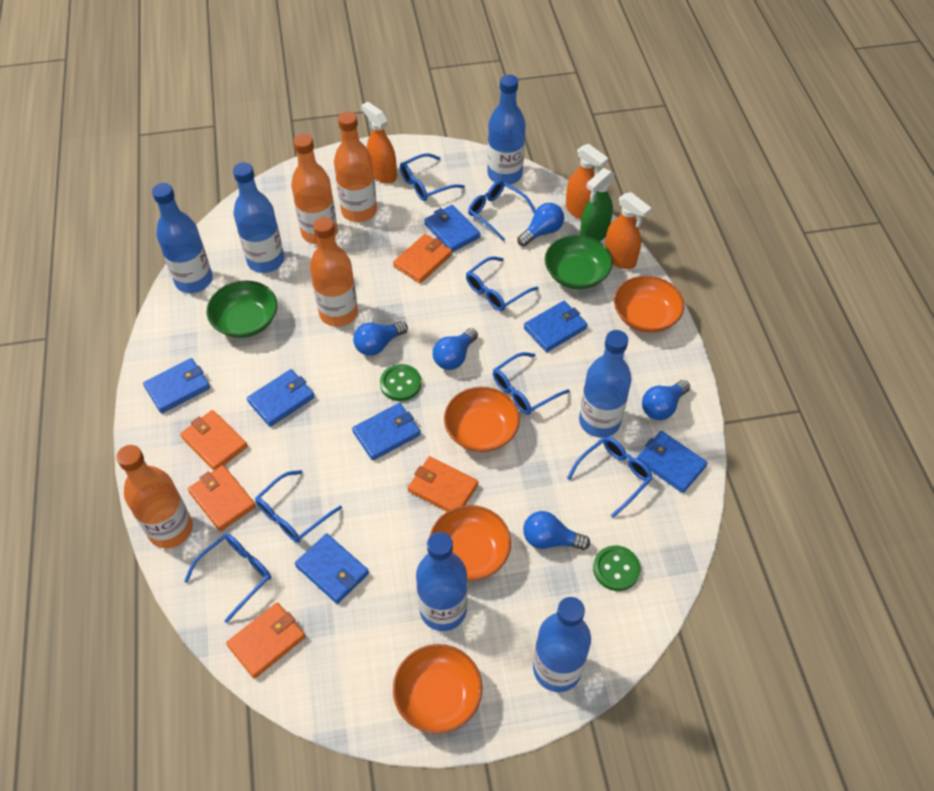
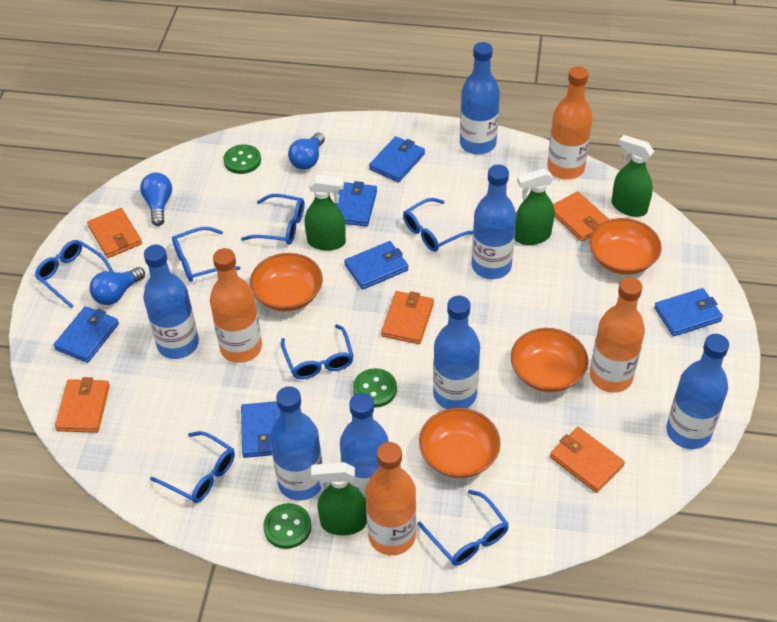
blue bottle: [152,183,213,293] [233,162,284,273] [416,532,467,631] [487,74,526,185] [533,597,591,692] [579,330,632,438] = 6 -> [143,245,199,359] [270,386,323,501] [340,393,389,500] [433,296,480,409] [460,42,500,155] [472,165,516,279] [666,334,729,449] = 7
blue light bulb: [353,321,408,356] [433,328,478,370] [517,203,564,246] [523,511,590,550] [642,380,690,420] = 5 -> [90,267,145,305] [140,173,172,226] [288,133,325,170] = 3
blue wallet: [143,358,210,413] [247,369,315,427] [295,533,369,604] [352,403,420,461] [424,205,480,252] [524,301,588,352] [637,431,708,493] = 7 -> [54,306,119,363] [241,401,280,458] [335,181,377,227] [344,241,408,290] [369,136,425,182] [654,288,723,336] = 6
green bowl: [207,280,277,338] [545,235,613,290] = 2 -> none = 0
green button: [380,364,421,401] [593,545,641,591] = 2 -> [223,144,261,174] [263,503,312,549] [353,368,397,408] = 3
green spray bottle: [580,168,615,242] = 1 -> [305,174,346,251] [311,462,367,535] [515,169,555,245] [612,135,654,217] = 4
orange spray bottle: [361,102,397,184] [566,144,608,220] [605,192,651,269] = 3 -> none = 0

